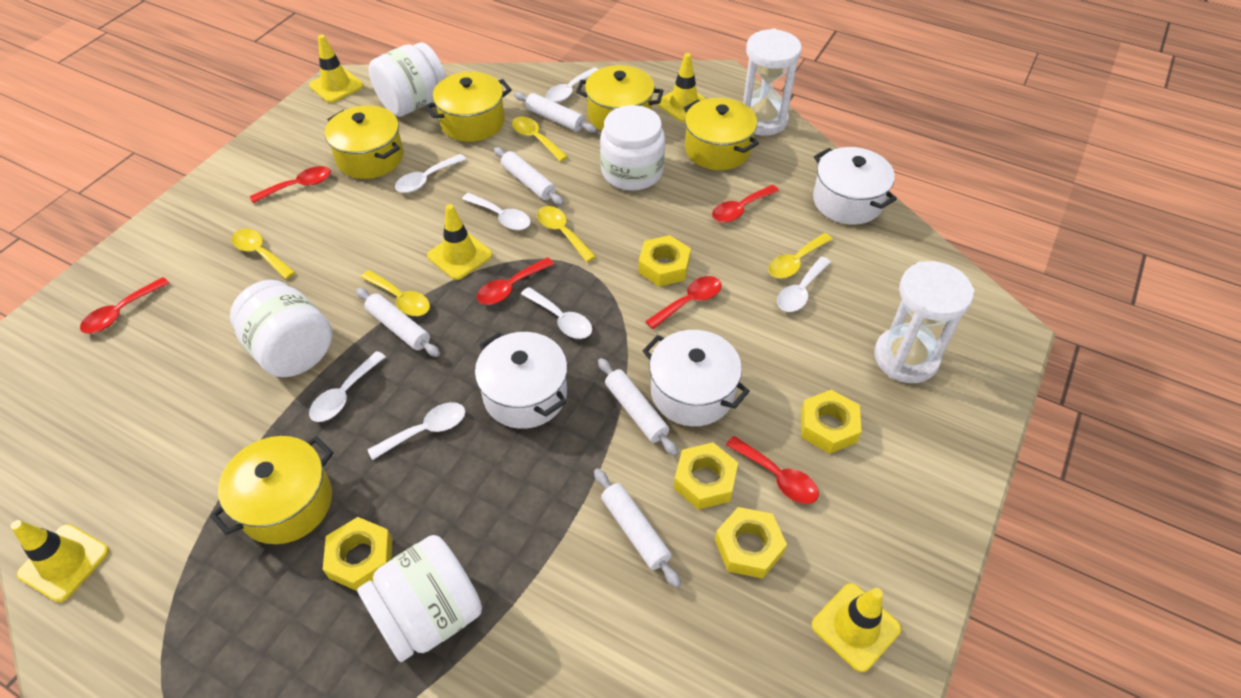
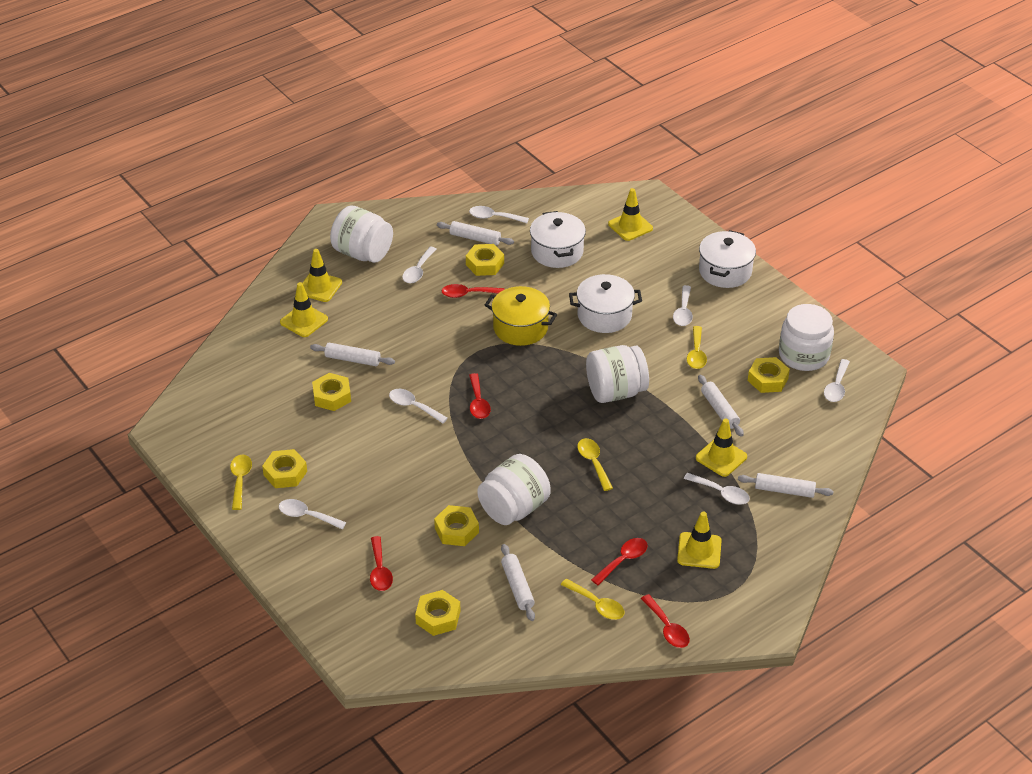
red spoon: [80,277,169,333] [250,166,331,203] [477,257,554,305] [645,276,722,329] [712,185,779,223] [726,436,819,504] = 6 -> [370,536,393,591] [442,284,505,298] [469,373,491,419] [591,538,648,585] [641,594,690,648] = 5
white hourglass: [743,29,802,136] [874,261,974,383] = 2 -> none = 0
yellow nut: [323,517,392,591] [638,235,691,287] [674,443,738,510] [715,507,787,579] [801,390,862,454] = 5 -> [262,449,307,488] [312,373,351,411] [415,590,461,636] [434,505,479,546] [466,244,504,276] [748,357,790,393] = 6
yellow pot: [210,436,333,544] [325,105,403,179] [425,72,512,142] [576,65,663,131] [684,98,759,170] = 5 -> [485,286,557,346] = 1
yellow spoon: [231,229,295,279] [361,270,430,316] [512,117,568,162] [537,206,596,262] [768,233,833,278] = 5 -> [230,454,252,510] [561,579,625,620] [577,438,613,491] [687,326,707,369] = 4

